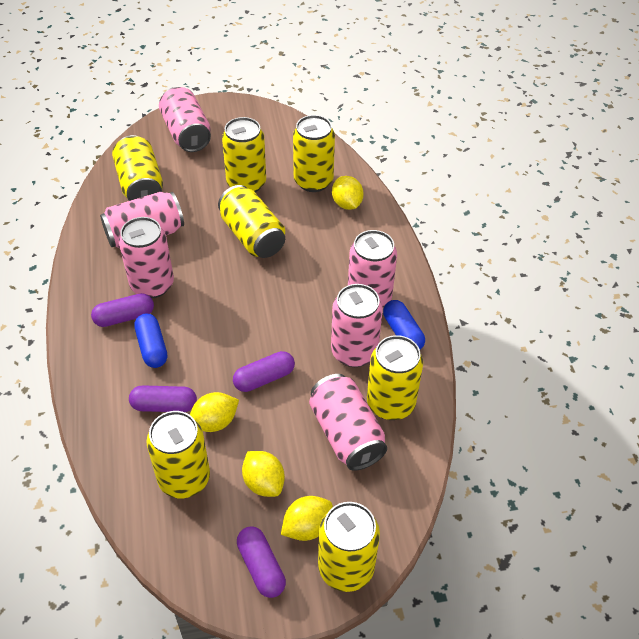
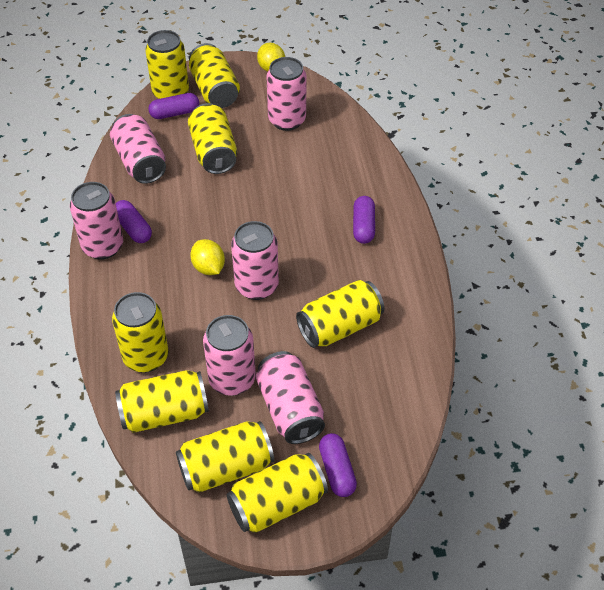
blue capsule: [134,314,167,368] [383,300,425,350] = 2 -> none = 0
yellow can: [112,135,163,201] [146,411,210,498] [218,185,285,258] [222,117,266,192] [293,115,335,192] [318,502,380,592] [367,335,423,420] = 7 -> [112,292,169,373] [115,370,209,433] [145,30,189,99] [176,421,274,493] [188,103,237,174] [189,43,240,108] [227,453,328,533] [296,280,384,348] = 8
yellow lemon: [190,392,239,432] [242,451,285,497] [281,496,333,541] [332,176,364,210] = 4 -> [190,239,225,275] [257,43,285,72] = 2

